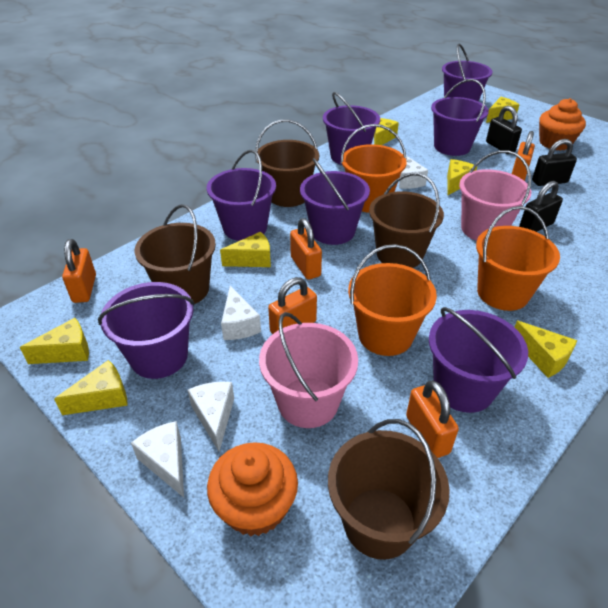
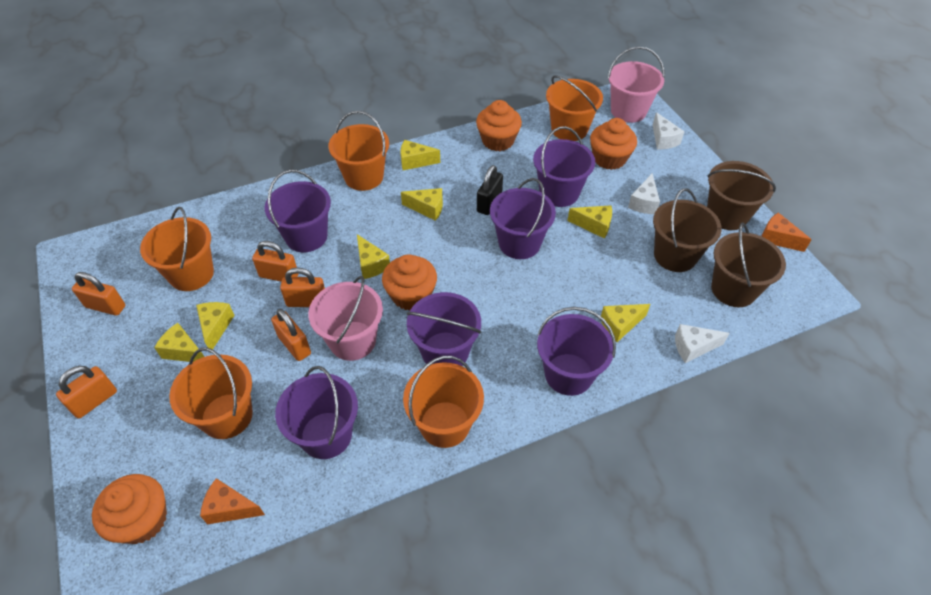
black padlock: [486,106,522,154] [519,181,563,232] [532,139,577,186] = 3 -> [477,165,503,215] = 1
brown bucket: [134,204,216,304] [255,119,319,207] [328,419,450,560] [369,173,444,268] = 4 -> [653,188,722,272] [707,161,776,230] [711,223,786,307] = 3
orange bucket: [341,124,407,213] [348,244,437,356] [476,206,560,311] = 3 -> [140,207,214,291] [169,347,253,439] [328,111,389,191] [403,356,484,448] [546,75,603,141] = 5
orange cheese: none = 0 -> [200,478,265,524] [762,213,812,252] = 2
orange cupcake: [207,442,298,536] [539,98,586,151] = 2 -> [92,474,167,544] [382,254,437,310] [476,100,522,151] [590,118,637,170] = 4
purple bucket: [98,282,195,379] [207,150,276,241] [300,158,370,245] [323,92,380,165] [429,307,528,413] [431,79,489,156] [442,44,493,102] = 7 -> [265,170,331,252] [275,366,358,459] [406,292,481,366] [490,178,556,259] [533,126,595,207] [537,307,616,396] = 6
white cheese: [131,421,184,497] [188,382,234,452] [221,286,261,340] [399,153,428,189] = 4 -> [628,173,660,214] [653,112,685,150] [675,324,730,363] = 3

